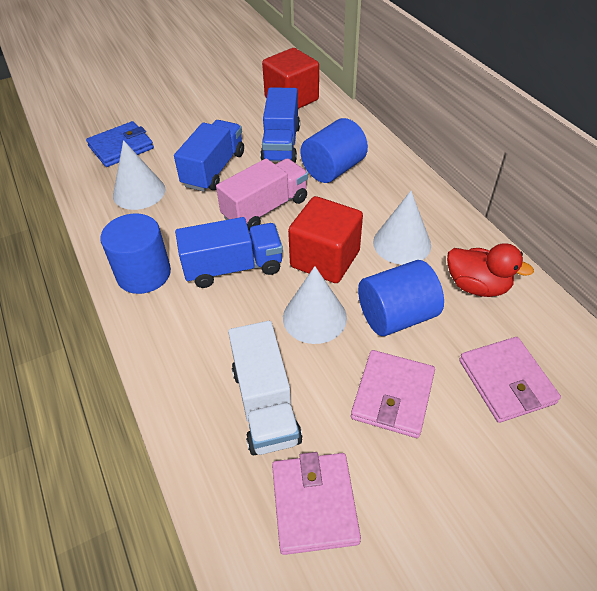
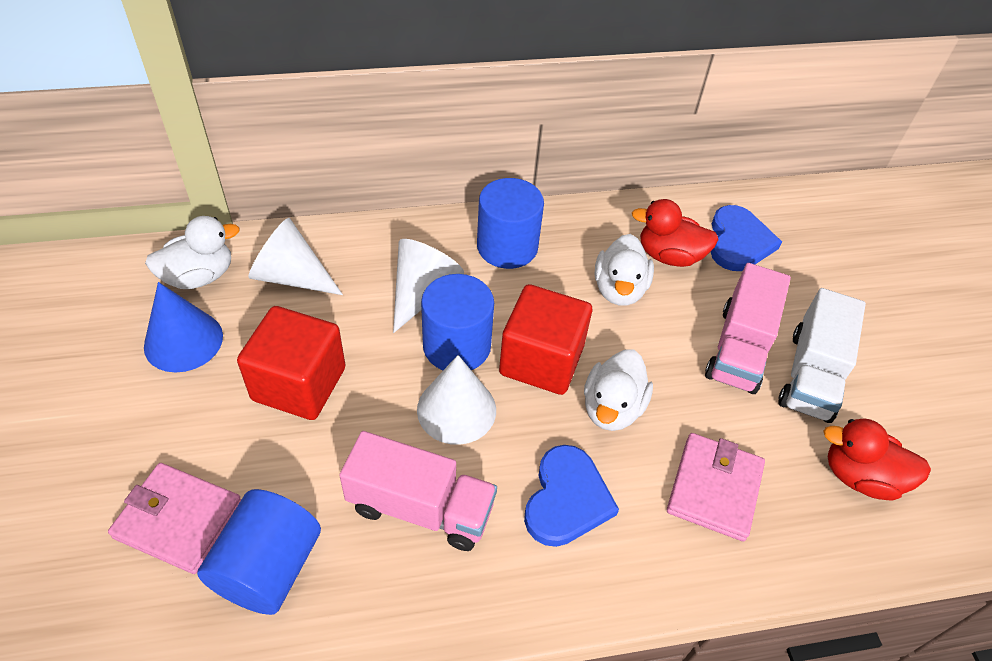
blue cone: none = 0 -> [144,282,223,373] = 1
blue heart: none = 0 -> [524,445,619,547] [711,205,782,271] = 2
blue truck: [174,120,244,192] [175,217,283,288] [260,87,300,163] = 3 -> none = 0
blue wallet: [86,121,154,167] = 1 -> none = 0
pink truck: [216,158,308,231] = 1 -> [339,431,497,551] [705,263,791,394] = 2
pink wallet: [272,452,361,555] [351,350,435,438] [459,337,561,423] = 3 -> [108,463,241,574] [667,433,765,542] = 2
red duck: [447,243,534,297] = 1 -> [632,199,719,267] [823,418,931,501] = 2
white duck: none = 0 -> [145,216,240,289] [584,349,653,431] [595,234,654,306] = 3

